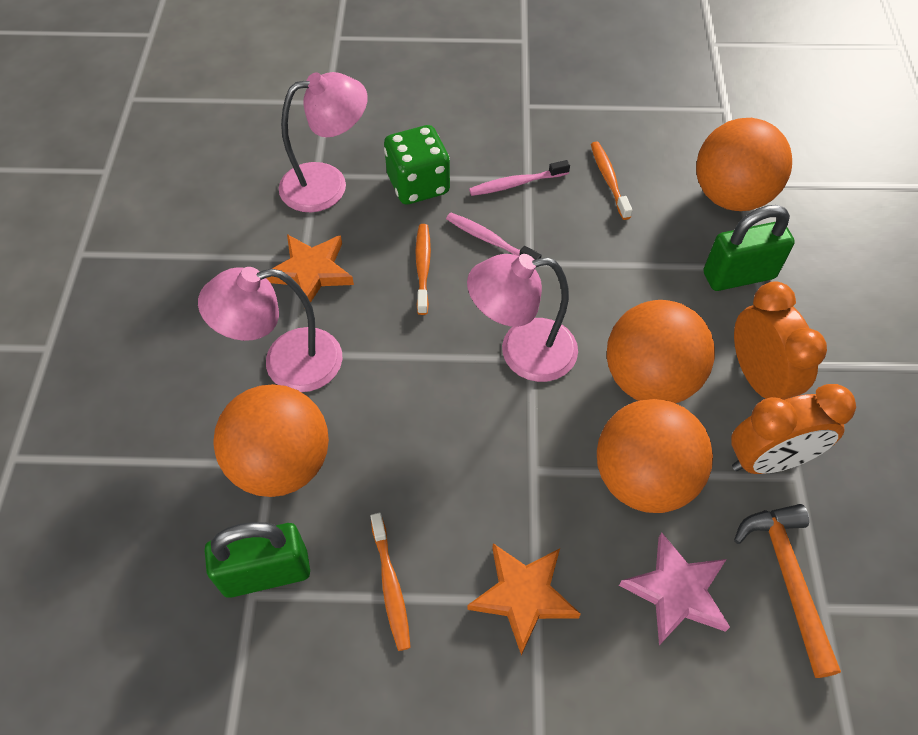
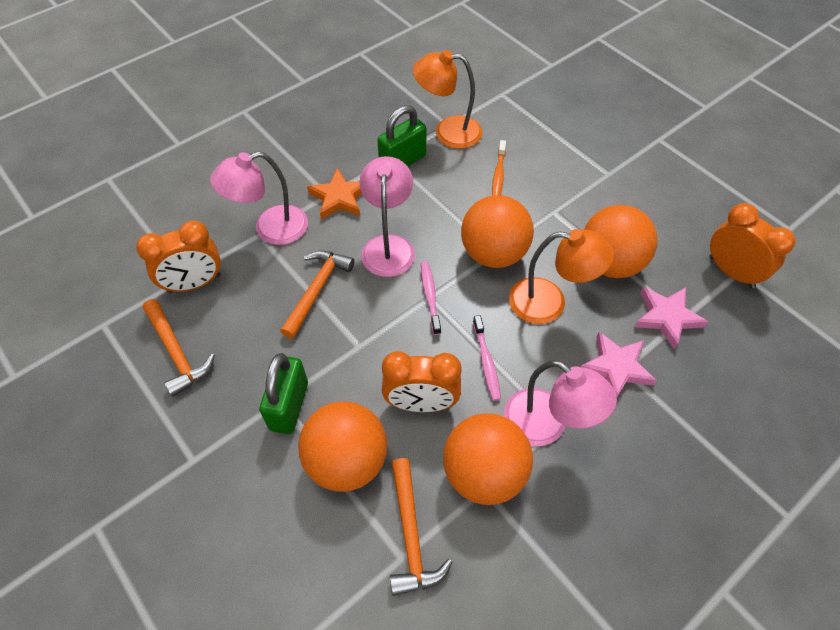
green dice: [384,125,450,205] = 1 -> none = 0
orange clock: [731,384,856,474] [734,281,827,400] = 2 -> [136,220,221,293] [382,351,462,412] [710,203,796,289] = 3
orange hammer: [734,504,841,678] = 1 -> [143,299,215,397] [280,250,354,339] [390,458,453,596] = 3
orange lamp: none = 0 -> [413,50,483,149] [509,229,614,324] = 2
orange star: [267,234,354,303] [467,543,581,655] = 2 -> [307,168,362,220] = 1
orange toothbrush: [370,513,411,651] [416,224,431,315] [591,141,633,220] = 3 -> [492,140,506,196] = 1
pink star: [619,532,730,645] = 1 -> [581,332,657,396] [634,287,708,350] = 2

